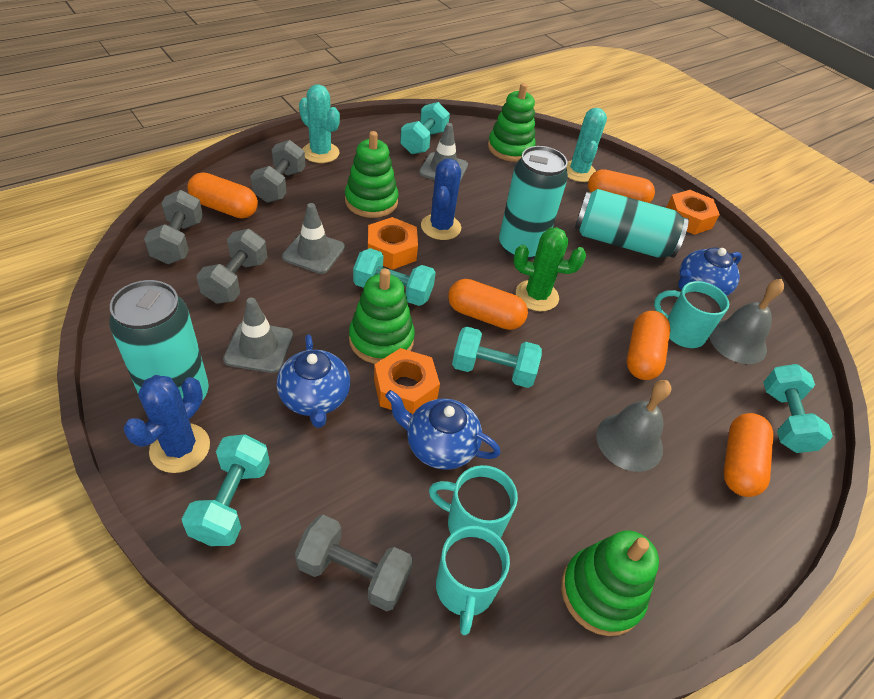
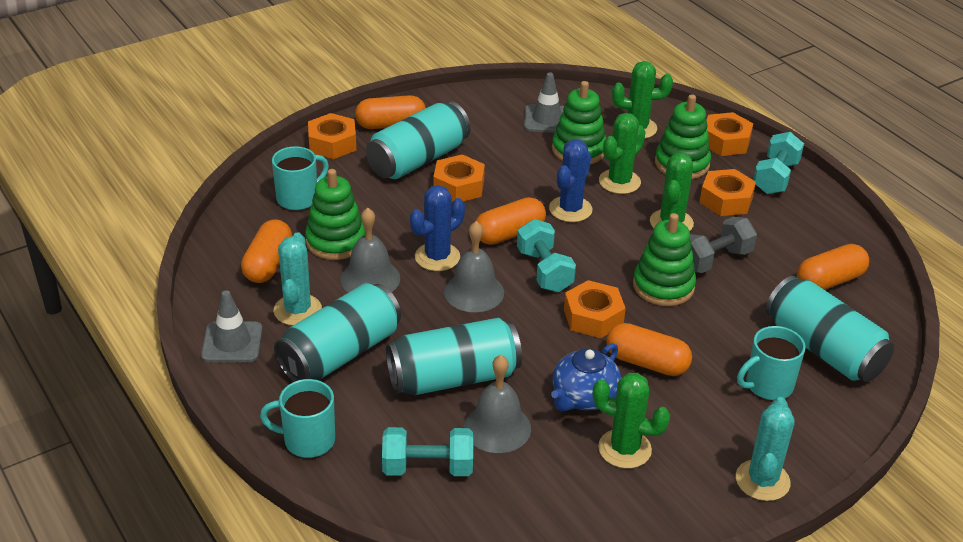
blue teapot: [277,334,350,428] [385,390,501,470] [678,247,742,296] = 3 -> [551,343,621,412] = 1
green cactus: [513,227,586,311] = 1 -> [593,373,670,469] [599,113,645,194] [612,61,673,139] [650,153,694,231] = 4
grey bell: [596,380,671,472] [709,279,784,364] = 2 -> [341,208,400,293] [444,221,504,312] [464,355,531,453] = 3
grey dumbbell: [144,190,203,264] [196,229,267,304] [250,140,305,203] [295,515,413,611] = 4 -> [690,217,757,273] = 1
grey traffic cone: [223,298,293,373] [282,203,345,274] [419,123,468,181] = 3 -> [201,290,262,362] [524,72,564,133] = 2
orange nut: [368,217,418,270] [374,348,440,414] [666,190,720,235] = 3 -> [308,113,356,159] [433,154,485,202] [564,280,626,338] [699,169,756,216] [706,112,753,156] = 5
turquoise can: [109,280,209,401] [499,146,568,261] [575,189,689,258] = 3 -> [274,283,401,382] [366,101,470,179] [386,318,522,395] [766,276,894,382] = 4
turquoise dumbbell: [182,434,270,546] [353,248,436,306] [400,102,450,154] [452,326,542,388] [763,364,833,453] = 5 -> [382,427,473,476] [517,219,576,292] [753,132,804,194] = 3

